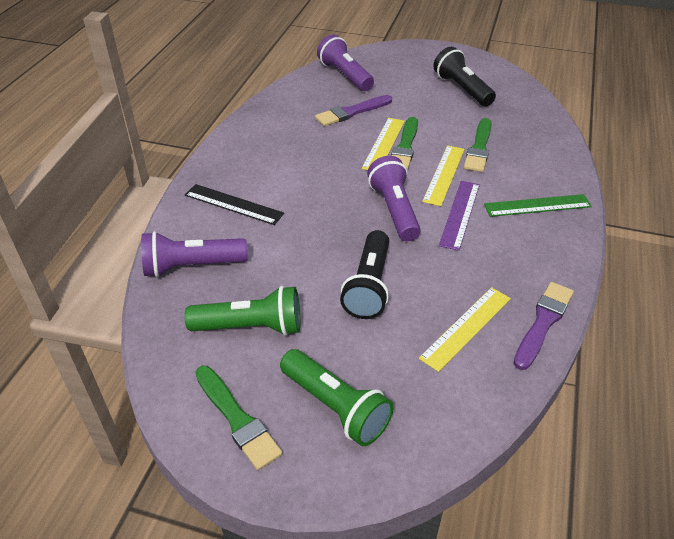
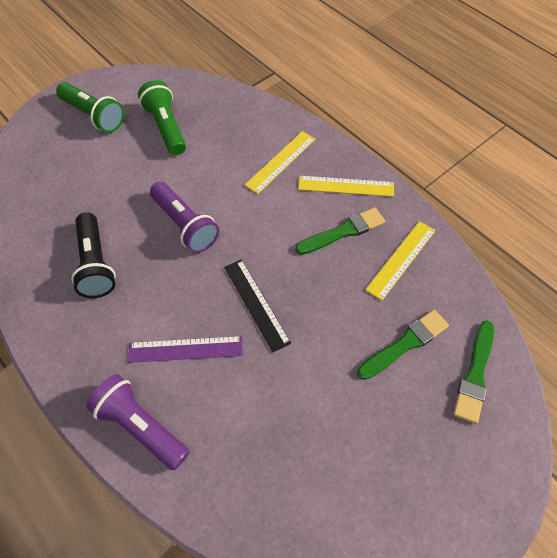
black flashlight: [340,230,389,319] [433,47,496,106] = 2 -> [71,212,116,298] = 1
green ruler: [484,194,592,217] = 1 -> none = 0
purple brush: [315,95,392,126] [513,282,574,370] = 2 -> none = 0
purple flashlight: [141,231,247,277] [317,34,374,91] [367,156,421,241] = 3 -> [86,374,189,470] [150,182,219,253] = 2

